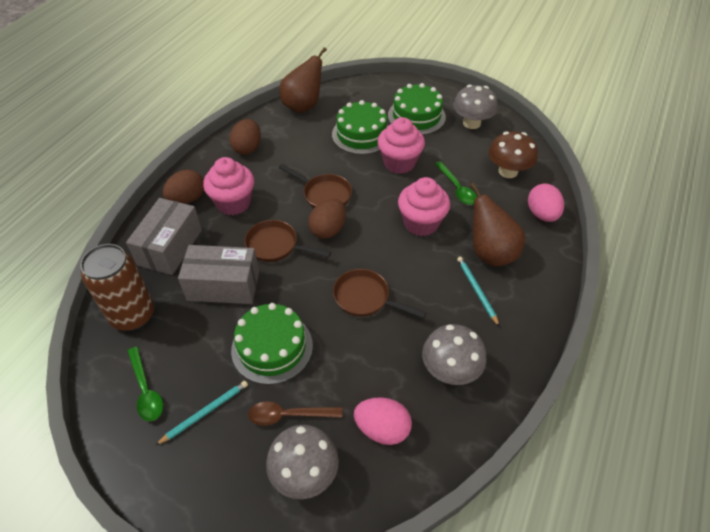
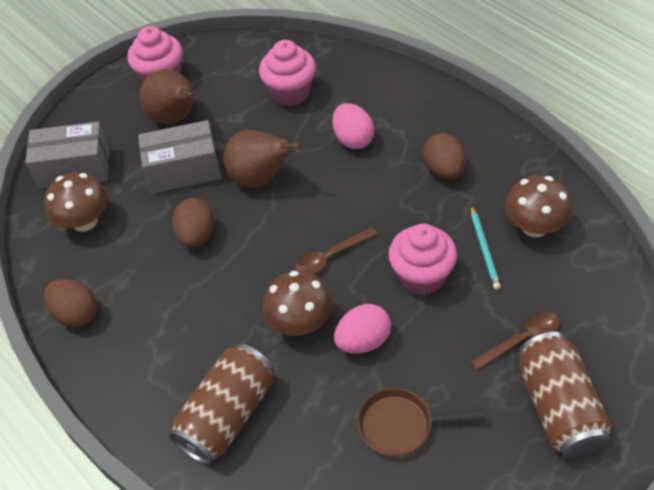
brown can: [80,244,154,331] = 1 -> [169,344,274,465] [518,332,612,459] = 2
brown mushroom: [489,131,538,178] = 1 -> [44,172,108,232] [263,271,332,336] [505,175,572,237] = 3
brown pan: [244,220,331,262] [279,164,352,208] [333,269,427,318] = 3 -> [357,388,487,457] = 1
brown spoon: [248,401,343,426] = 1 -> [295,227,378,274] [470,312,560,371] = 2
green cake: [231,303,313,385] [332,100,388,155] [388,83,446,135] = 3 -> none = 0
green spoon: [128,347,163,421] [435,161,477,205] = 2 -> none = 0
grey mushroom: [266,425,339,499] [422,324,487,385] [453,84,498,129] = 3 -> none = 0
turquoise pencil: [156,381,248,445] [457,257,500,327] = 2 -> [471,206,501,290] = 1

